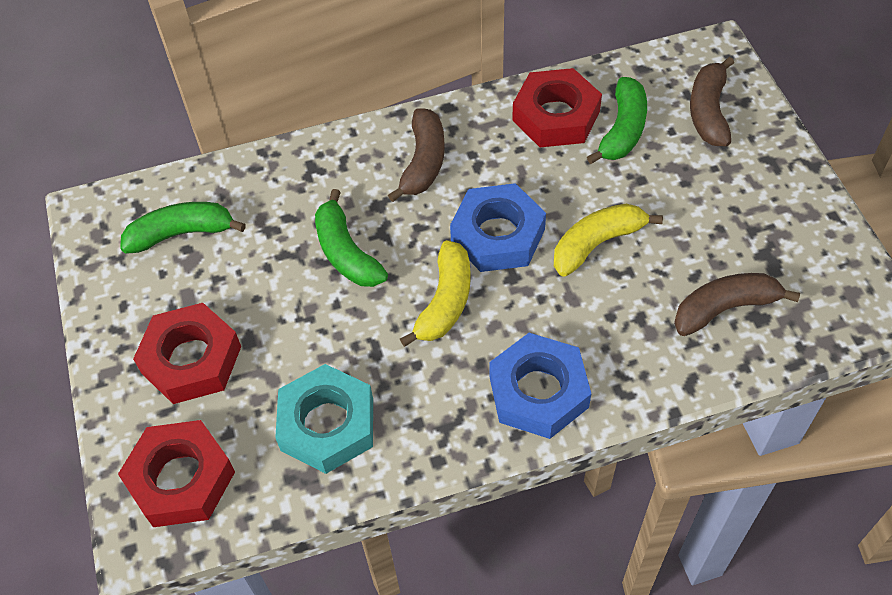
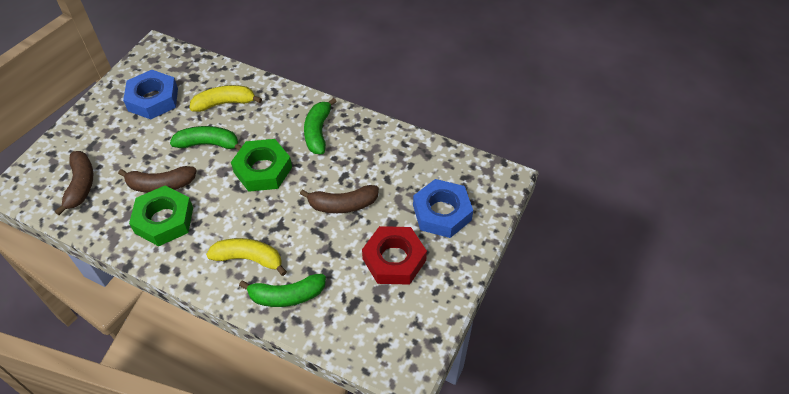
green nut: none = 0 -> [129,185,193,246] [231,139,292,192] = 2
red nut: [118,420,235,527] [133,303,241,404] [512,68,602,147] = 3 -> [362,226,427,285] = 1
turquoise nut: [275,364,373,474] = 1 -> none = 0

